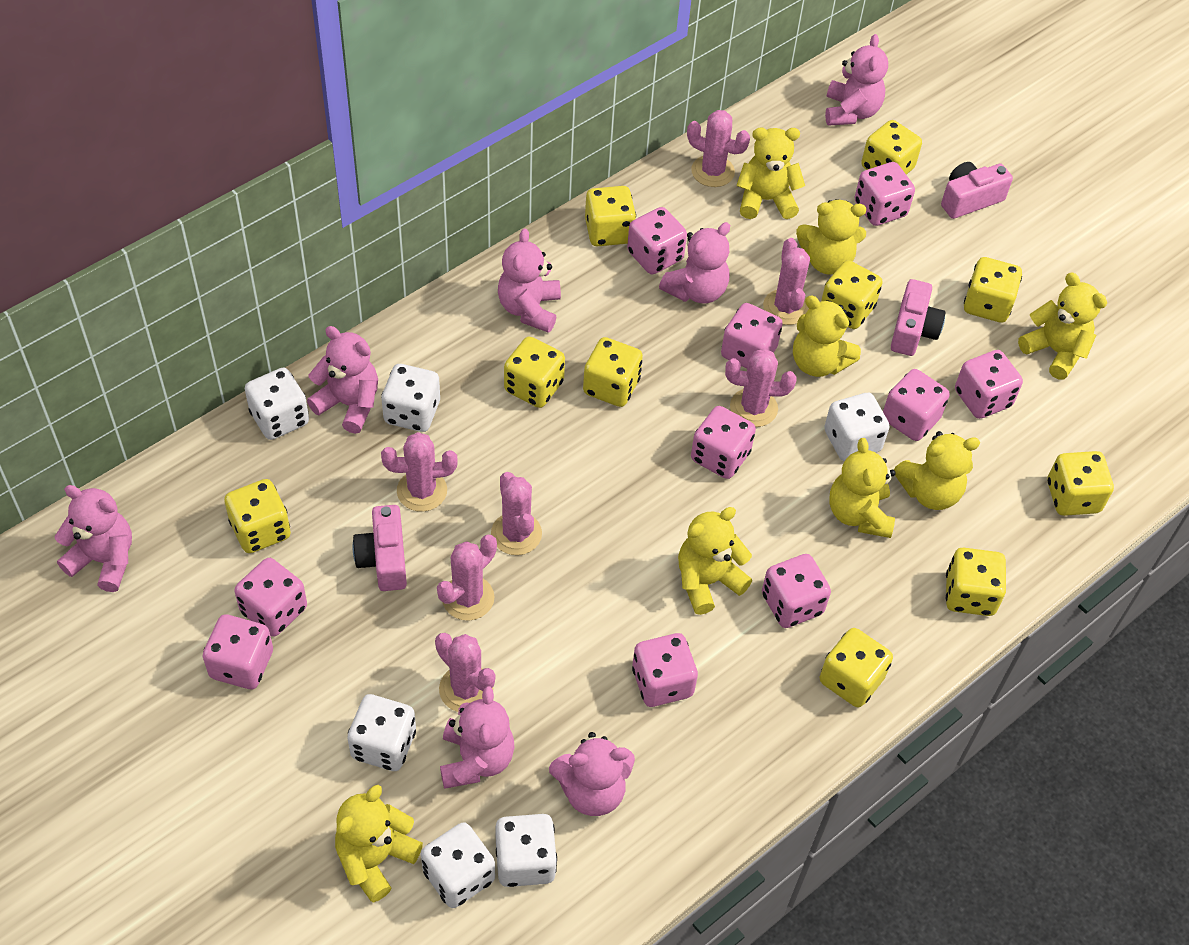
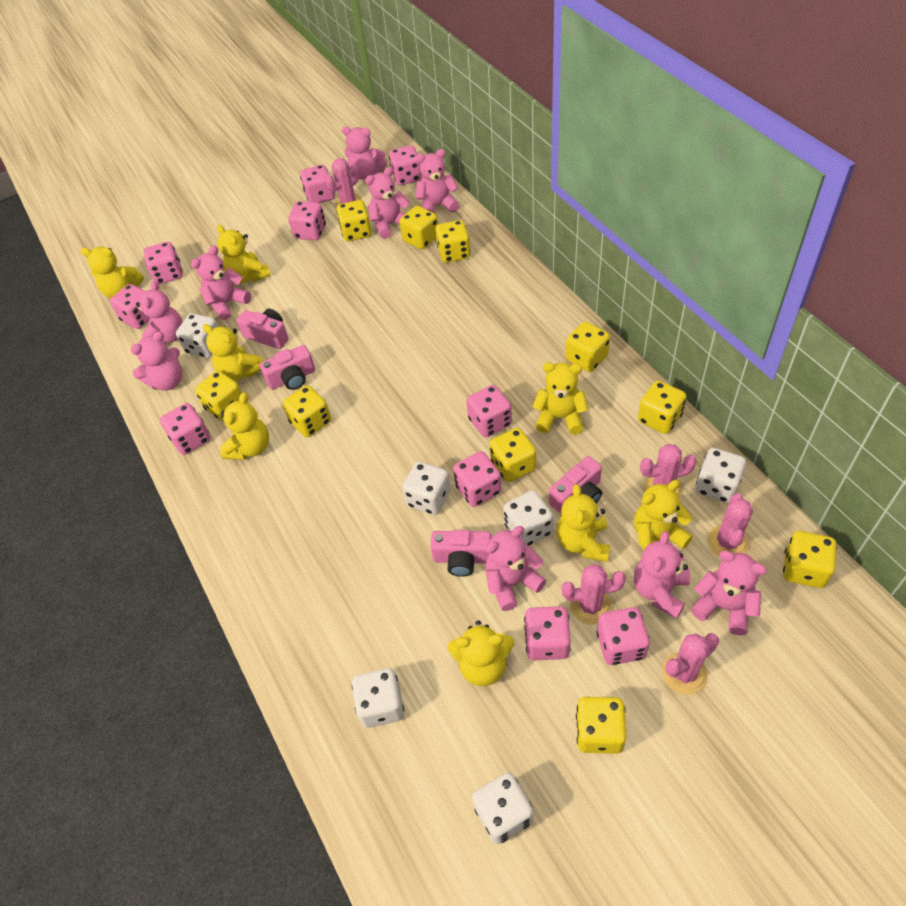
pink cactus: [381,432,458,512] [435,633,495,712] [437,535,497,621] [491,472,542,555] [687,110,750,187] [725,349,797,427] [763,238,810,325] = 7 -> [325,158,362,209] [561,564,626,625] [640,444,697,498] [662,633,719,695] [707,493,753,557] = 5
pink camera: [352,505,407,591] [891,279,945,356] [941,162,1013,219] = 3 -> [236,309,289,349] [260,345,315,390] [430,530,492,577] [549,456,602,514] = 4
pink teddy bear: [55,485,132,592] [307,326,378,434] [440,686,515,789] [498,228,561,333] [549,732,635,816] [659,222,730,303] [825,34,888,125] = 7 -> [130,331,182,390] [136,281,183,344] [191,246,251,320] [342,126,387,180] [365,167,410,239] [416,149,459,213] [486,526,546,611] [634,531,690,619] [691,551,767,635] = 9

